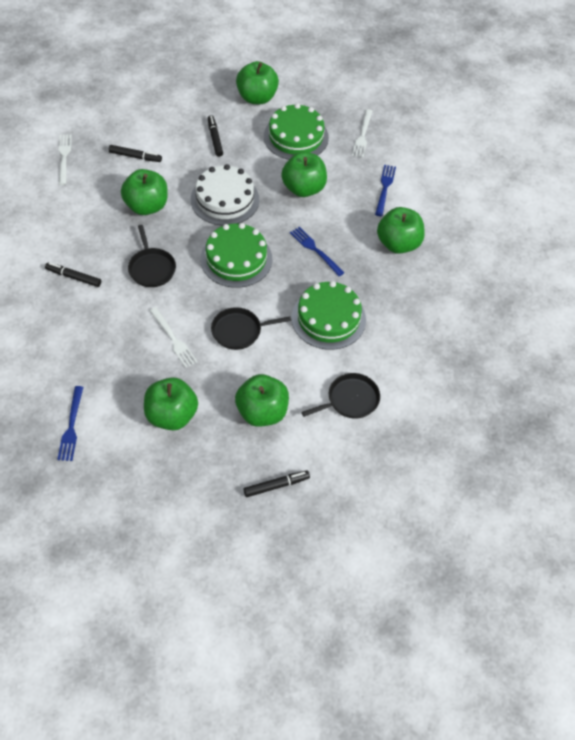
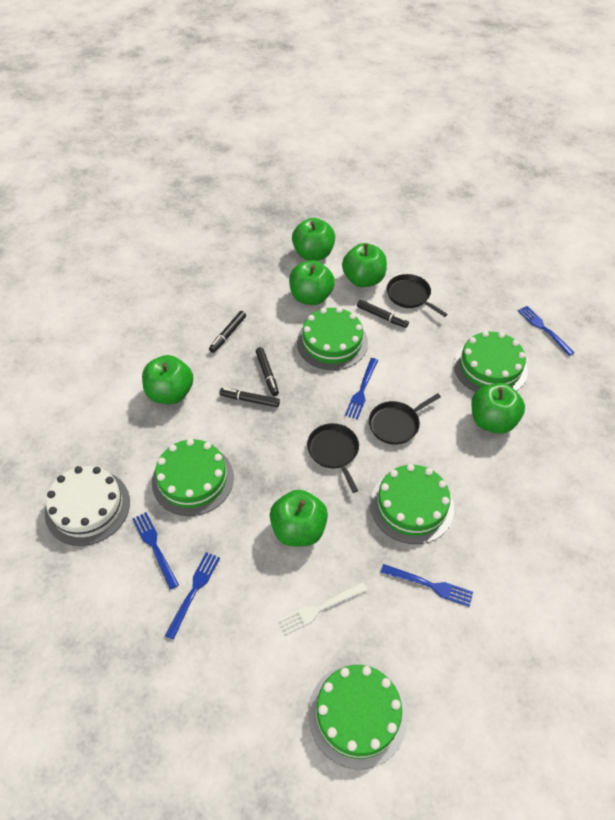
blue fork: [57,386,83,461] [290,227,344,276] [375,165,396,216] = 3 -> [132,512,179,589] [165,552,220,640] [345,358,378,419] [380,564,473,607] [518,306,574,356] = 5
green cake: [201,223,272,288] [264,103,329,160] [291,281,366,350] = 3 -> [152,439,234,516] [297,307,368,370] [308,664,408,769] [370,464,454,544] [454,331,528,392] = 5
white fork: [59,134,72,185] [149,307,197,368] [352,109,372,158] = 3 -> [278,582,367,635] = 1

